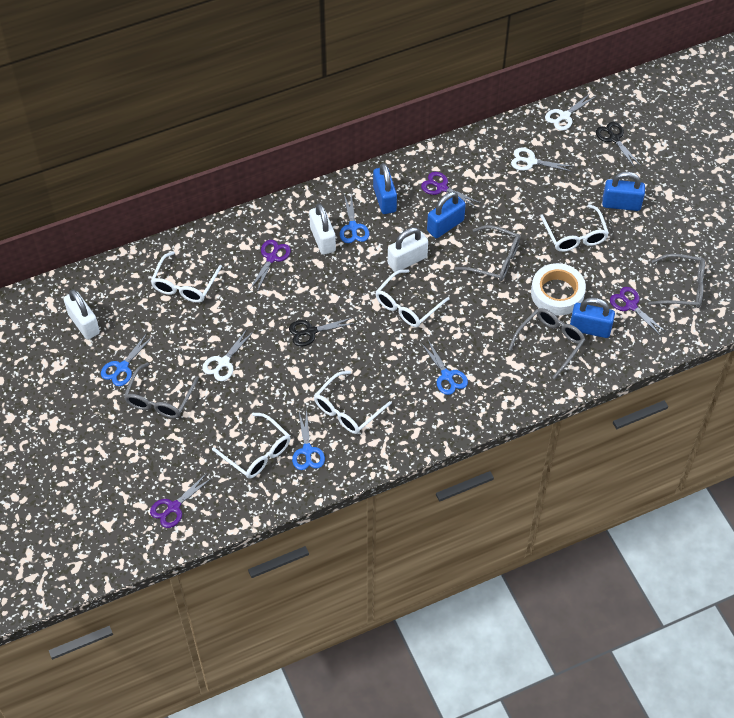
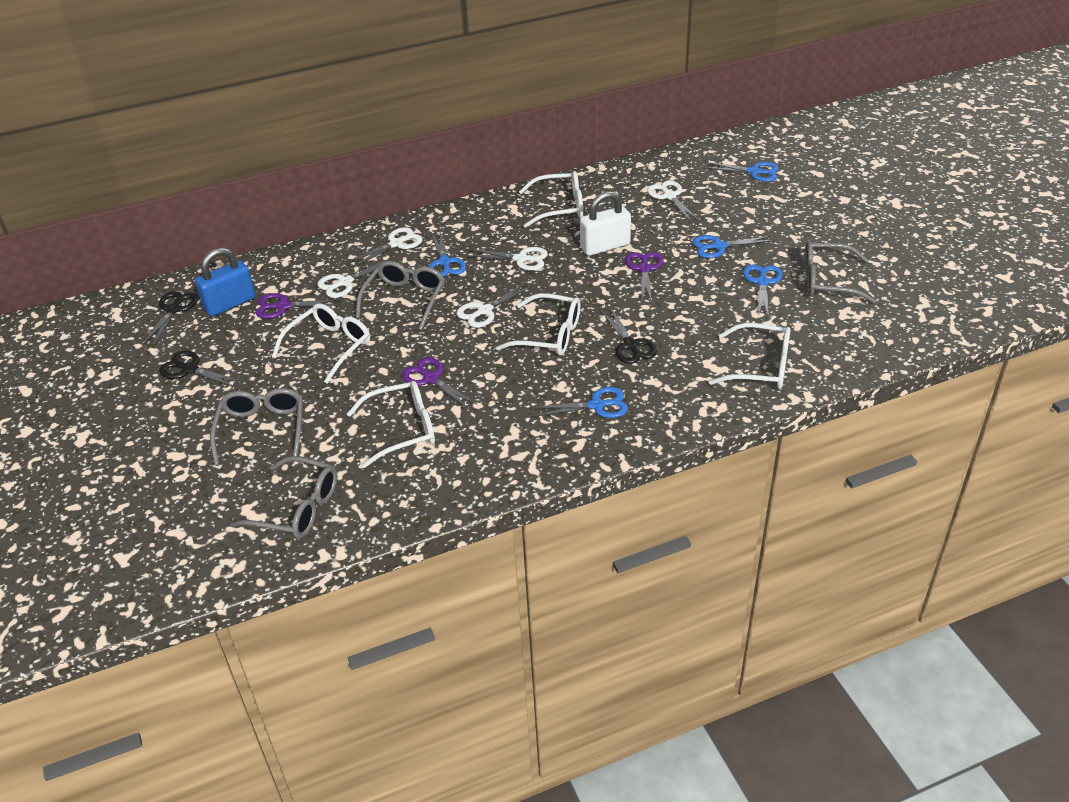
black scissors: [289,317,356,347] [596,122,641,168] = 2 -> [143,291,198,346] [159,350,242,388] [601,307,657,364] = 3
blue padlock: [373,163,397,214] [427,192,466,238] [570,298,615,338] [602,172,645,211] = 4 -> [195,248,255,316] = 1
blue scissors: [101,333,153,386] [292,409,325,470] [340,194,369,243] [421,340,468,395] = 4 -> [429,231,466,277] [532,387,628,418] [693,235,774,258] [703,162,779,182] [743,264,783,318] = 5
purple scissors: [150,473,212,528] [250,240,291,292] [421,172,480,207] [610,287,666,336] = 4 -> [256,293,341,319] [402,357,477,409] [625,252,663,302] = 3
white padlock: [64,289,100,340] [309,203,336,255] [388,227,428,272] = 3 -> [580,191,631,256] = 1
white scissors: [202,329,254,381] [511,148,574,172] [545,93,596,131] = 3 -> [317,258,395,298] [348,227,423,267] [457,283,532,328] [467,247,548,271] [647,181,700,222] = 5
white tape: [531,263,586,316] = 1 -> none = 0

